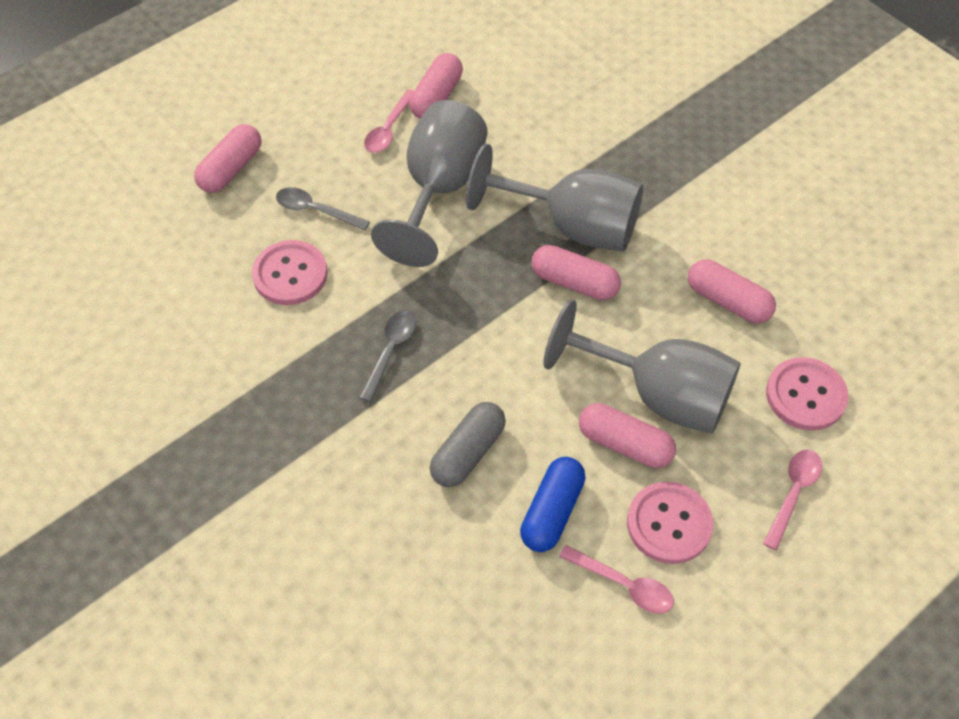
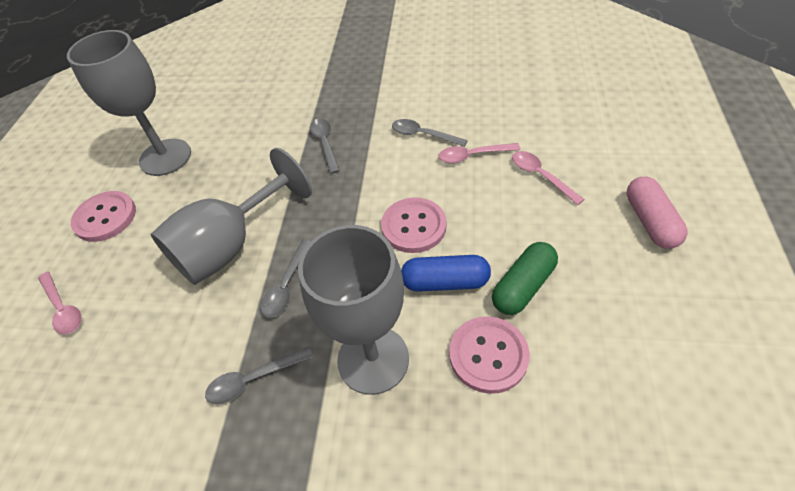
green capsule: none = 0 -> [492,242,558,315] = 1
grey capsule: [430,402,506,487] = 1 -> none = 0
grey spoon: [276,187,370,231] [359,311,416,402] = 2 -> [205,347,313,404] [261,240,311,318] [309,118,340,174] [392,119,468,147] = 4
pink capsule: [194,124,261,193] [410,53,463,119] [531,245,621,300] [579,403,676,468] [688,259,776,323] = 5 -> [627,177,688,249] = 1

